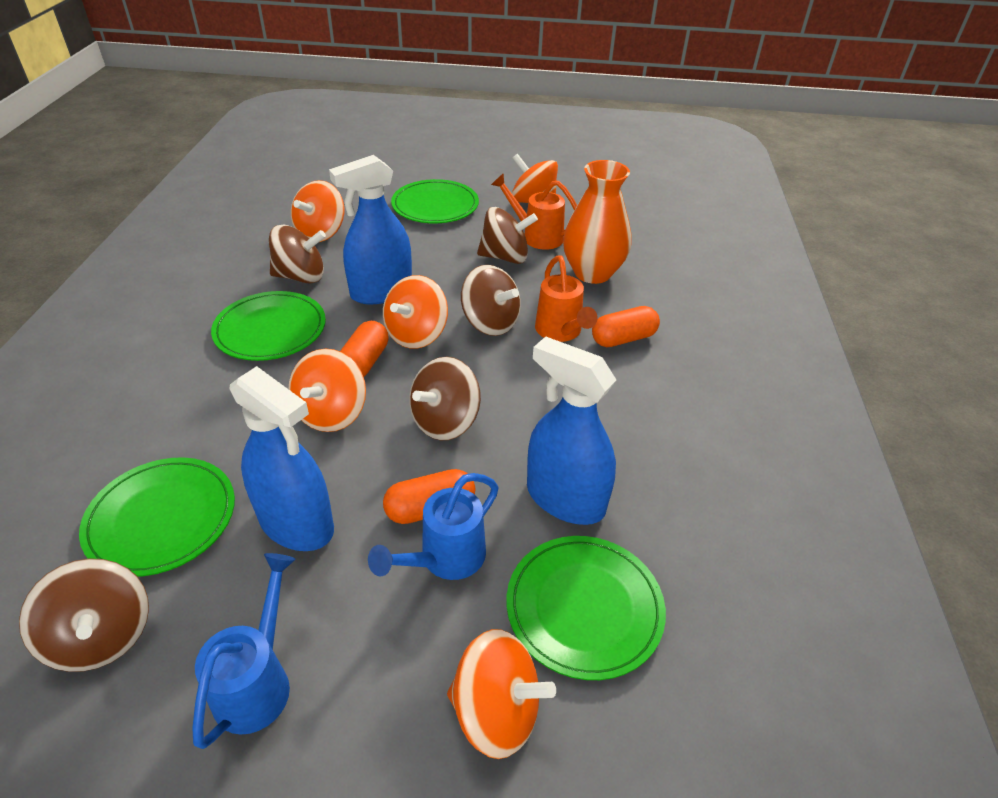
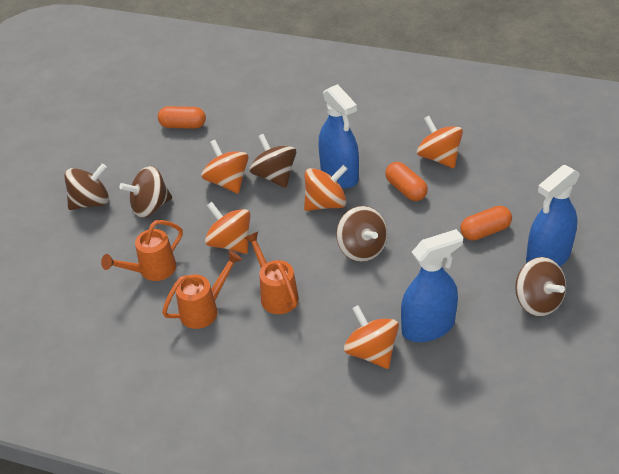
blue watering can: [192,553,296,749] [368,473,499,580] = 2 -> none = 0
green plate: [79,457,235,577] [211,291,326,361] [391,179,479,223] [507,536,666,680] = 4 -> none = 0
orange vase: [563,160,631,284] = 1 -> none = 0
orange watering can: [491,173,577,250] [535,255,598,342] = 2 -> [101,220,183,281] [162,251,242,329] [244,232,299,314] = 3

